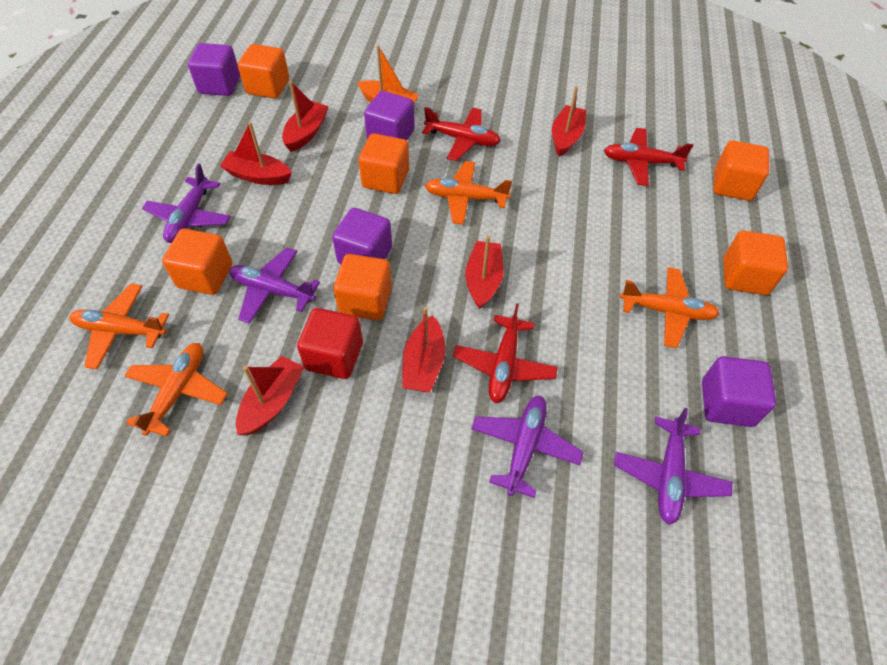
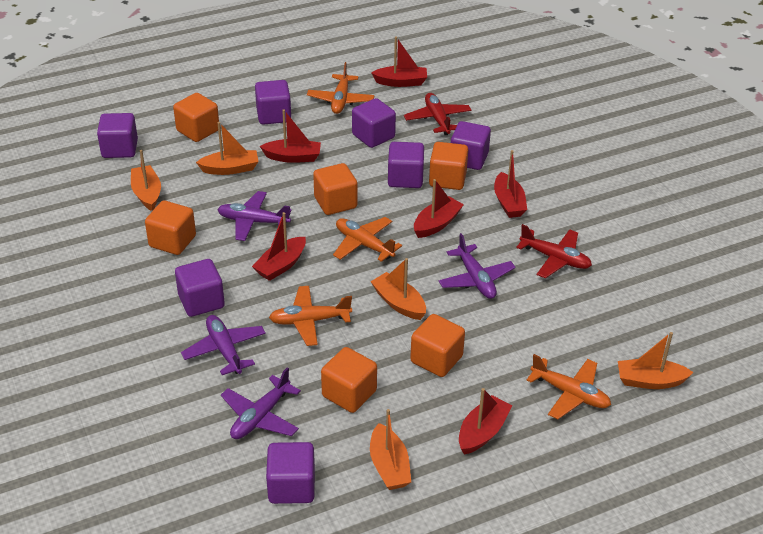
orange boat: [357,45,419,103] = 1 -> [131,150,161,211] [196,122,259,175] [370,258,426,320] [370,409,411,490] [618,332,694,389] = 5
purple cube: [188,43,240,96] [332,208,392,264] [364,91,415,140] [702,356,776,427] = 4 -> [97,113,138,158] [175,259,225,317] [255,80,291,125] [266,442,315,504] [352,98,396,148] [388,142,424,188] [451,121,491,170] = 7
red cube: [297,308,363,379] = 1 -> none = 0
red plane: [422,107,501,161] [453,303,558,403] [604,128,693,186] = 3 -> [404,93,471,135] [516,224,592,278] = 2

